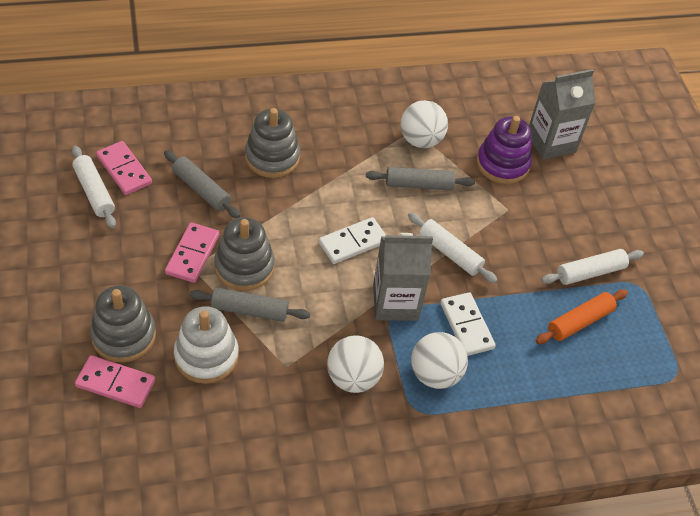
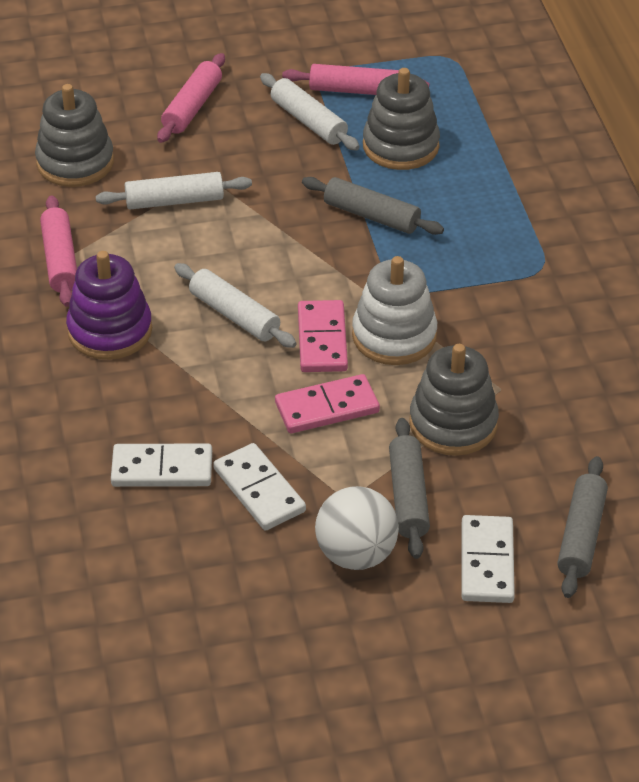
grey carton: [373,233,433,321] [529,69,596,160] = 2 -> none = 0
orange rolling pin: [535,289,628,344] = 1 -> none = 0
pink domino: [75,355,155,408] [96,141,152,195] [165,222,219,283] = 3 -> [275,374,380,433] [298,300,348,372] = 2
pink rolling pin: none = 0 -> [40,195,77,307] [157,53,225,143] [282,64,429,95] = 3
white ball: [327,335,384,393] [401,100,448,148] [411,332,468,389] = 3 -> [315,486,399,570] = 1
white domino: [319,217,386,264] [440,292,496,356] = 2 -> [111,444,212,487] [213,443,306,531] [461,515,515,603] = 3

